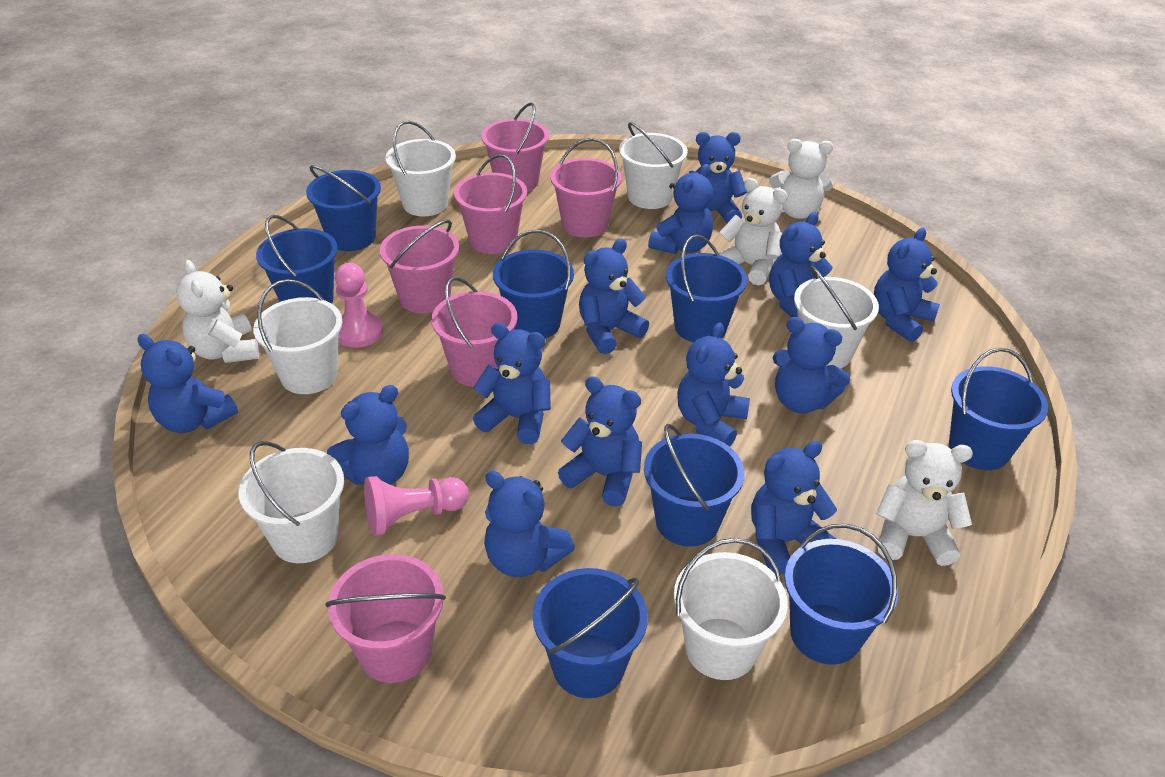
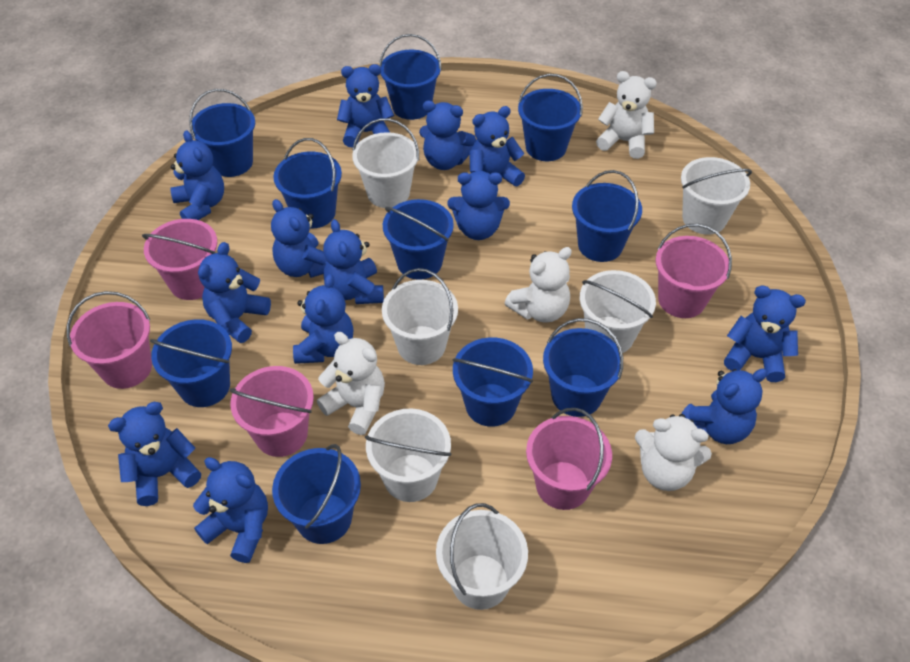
blue bucket: [256,215,338,304] [306,165,381,251] [493,230,574,338] [533,568,648,698] [644,424,745,547] [666,235,747,342] [784,524,898,665] [949,348,1048,470] = 8 -> [150,319,232,407] [189,89,255,177] [272,444,361,544] [273,138,342,229] [379,34,442,120] [383,199,454,280] [452,337,533,427] [518,74,583,161] [543,318,623,417] [572,170,642,262] = 10
pink bucket: [325,554,446,683] [380,220,459,313] [431,277,517,387] [454,154,527,254] [481,102,549,192] [550,138,622,237] = 6 -> [67,291,152,389] [142,219,217,300] [230,366,314,457] [526,408,612,510] [656,224,732,318] = 5
pink pawn: [335,263,383,348] [364,476,469,536] = 2 -> none = 0

